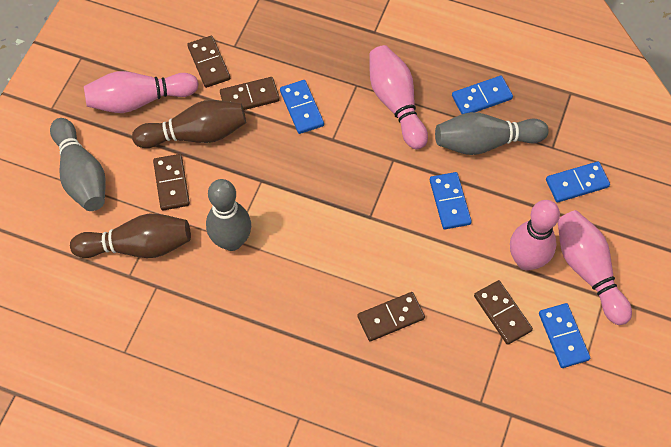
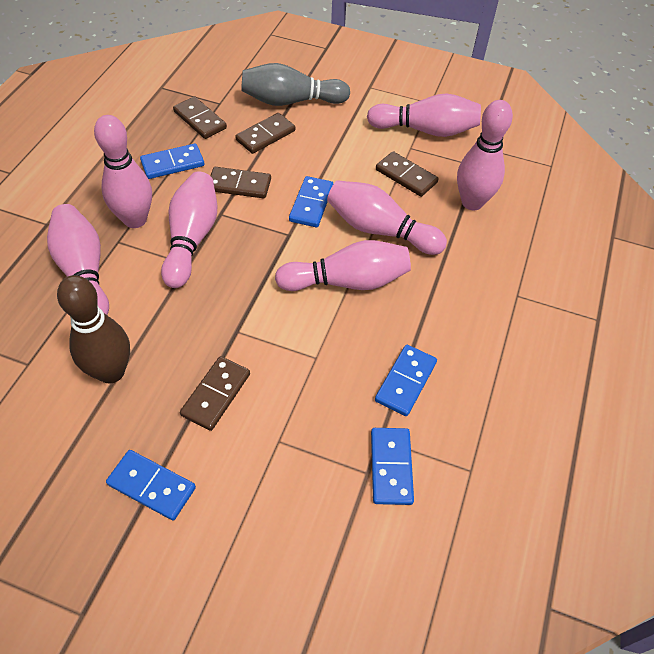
brown bowling pin: [70,214,191,258] [132,100,246,148] = 2 -> [57,275,130,383] = 1
grey bowling pin: [50,118,106,211] [206,179,251,251] [435,112,549,155] = 3 -> [241,63,350,106] = 1
pink bowling pin: [84,71,199,113] [369,45,428,149] [510,200,560,271] [558,210,632,325] = 4 -> [47,204,109,315] [94,115,152,228] [161,171,217,288] [275,240,411,291] [327,180,447,255] [367,93,481,137] [457,100,513,210] = 7

